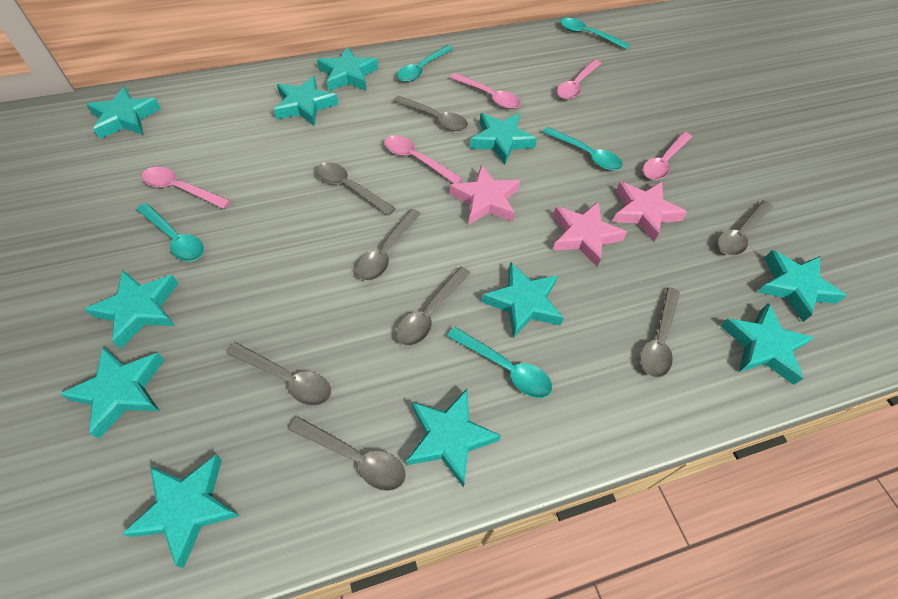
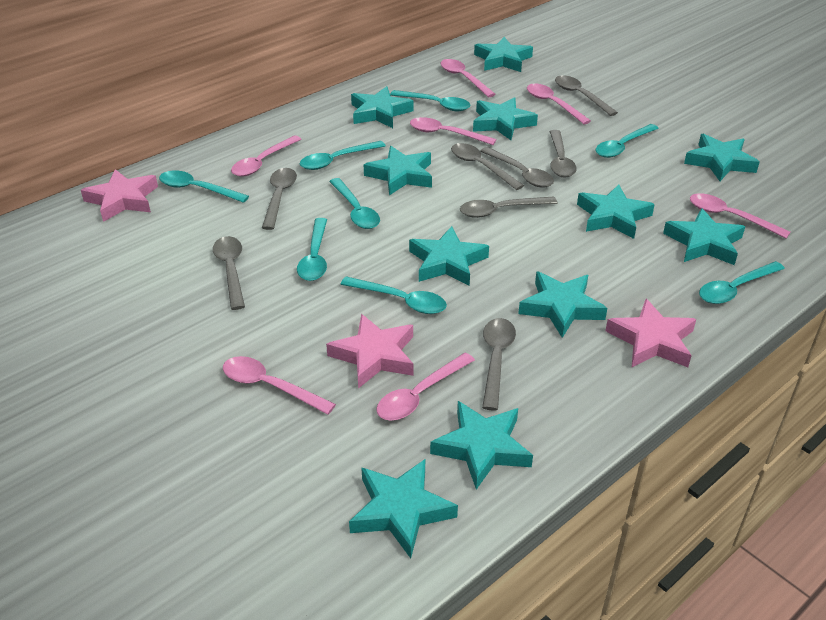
pink spoon: [142,167,231,209] [384,135,462,184] [450,73,521,109] [557,60,601,99] [643,132,692,180] = 5 -> [223,356,336,415] [231,135,301,176] [376,353,475,421] [410,117,497,145] [441,59,496,97] [527,84,591,125] [690,193,790,238] = 7
turquoise spoon: [137,203,204,262] [397,45,453,82] [447,327,552,398] [543,127,623,171] [560,18,630,49] = 5 -> [159,170,249,203] [297,218,327,281] [300,141,386,170] [329,178,380,229] [340,276,447,314] [390,90,470,111] [596,124,659,158] [699,261,785,304] = 8

